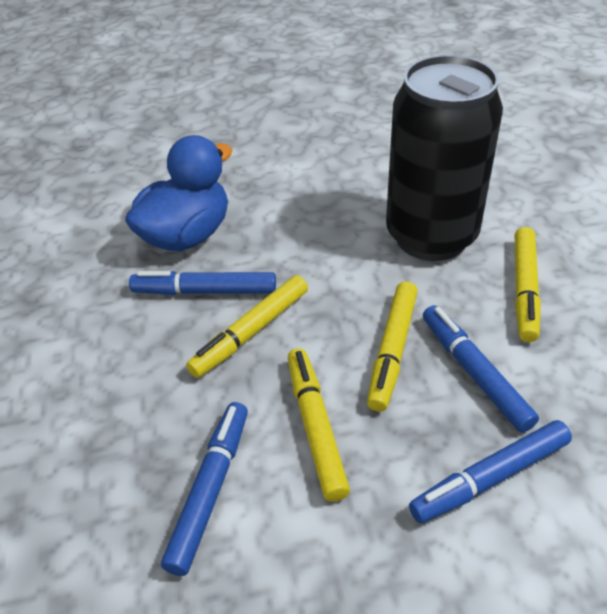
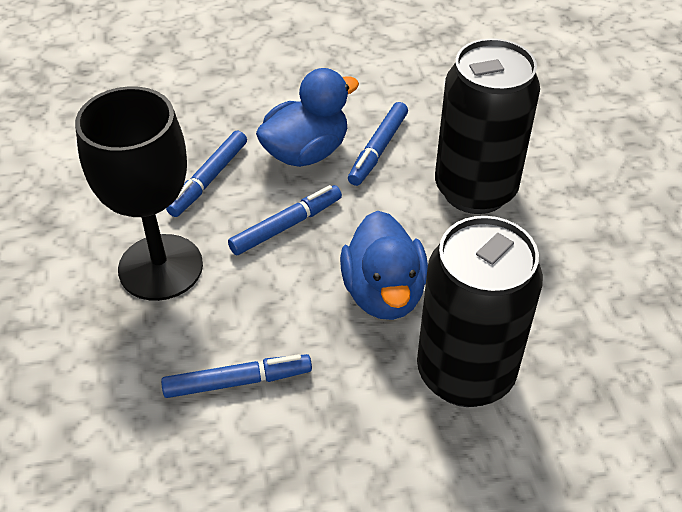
black can: [386,55,503,261] = 1 -> [417,216,543,407] [435,38,540,214] = 2
black goblet: none = 0 -> [75,86,203,301] = 1
blue duck: [125,135,232,251] = 1 -> [256,68,359,167] [340,210,428,320] = 2
yellow marker: [186,275,308,378] [288,348,350,502] [367,281,418,412] [514,227,541,342] = 4 -> none = 0

